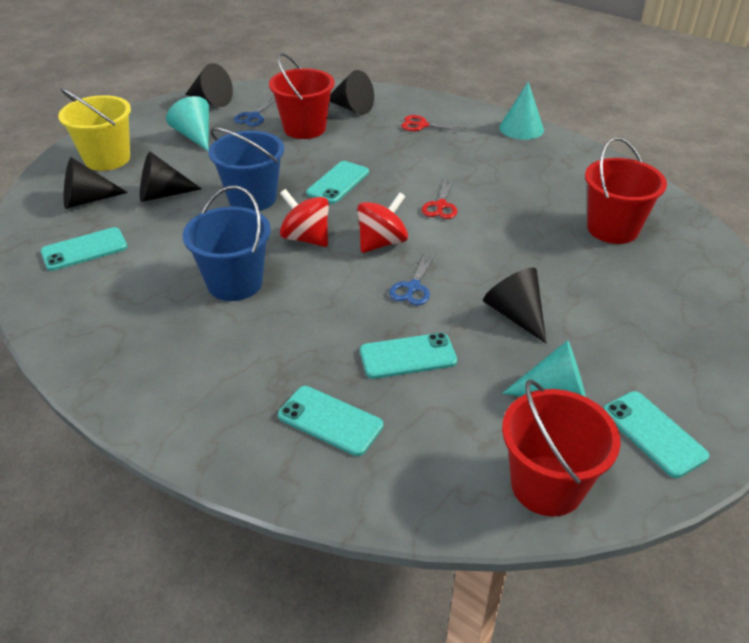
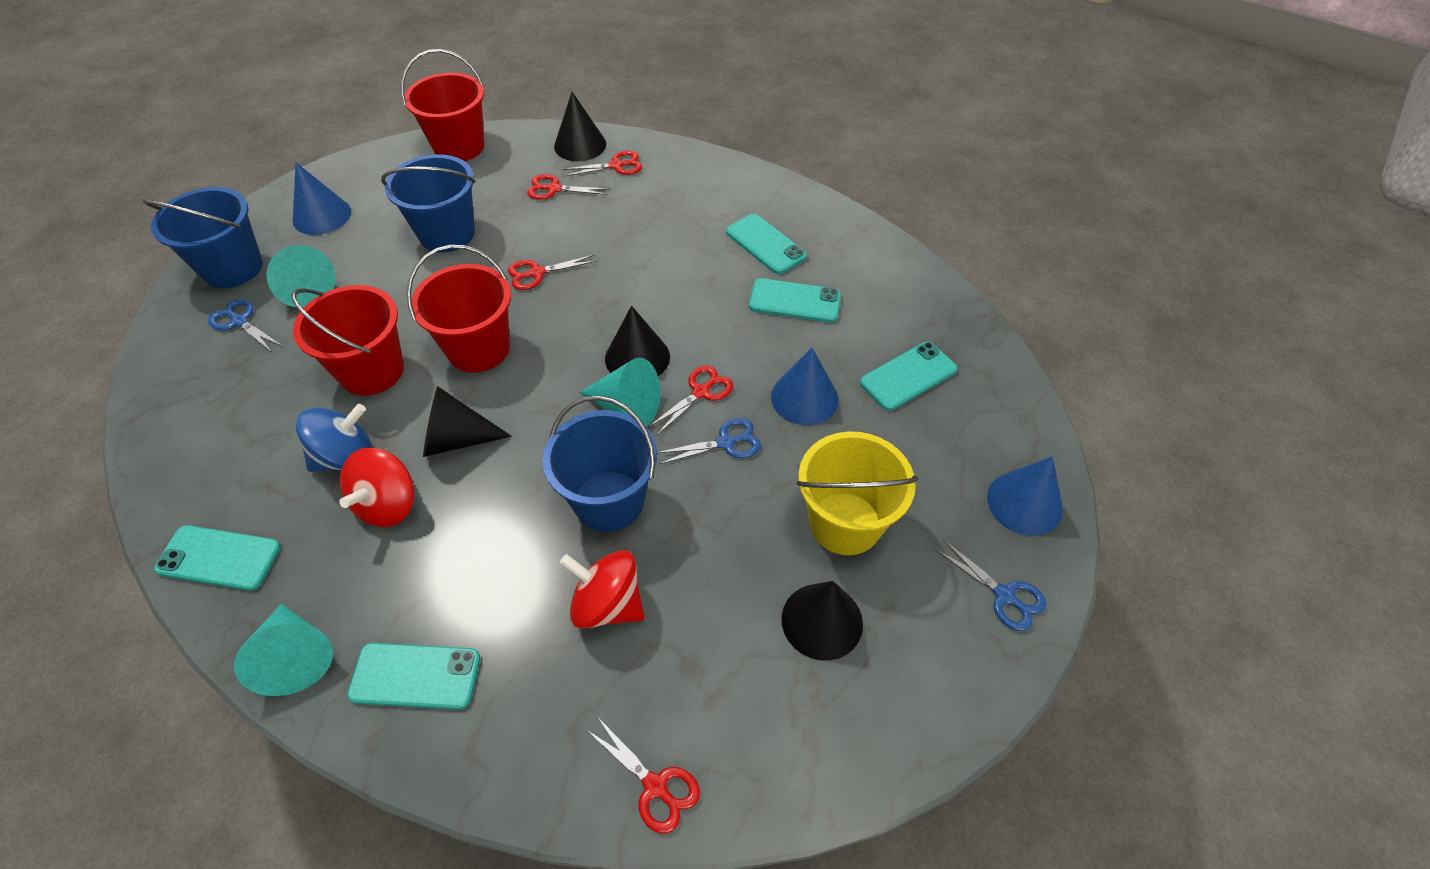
black cone: [64,157,128,209] [140,151,202,202] [185,63,233,107] [330,70,374,115] [483,268,546,343] = 5 -> [423,386,512,457] [554,92,606,161] [605,306,670,376] [782,581,863,660] = 4
blue bucket: [182,186,271,301] [208,127,284,211] = 2 -> [143,187,263,288] [381,154,475,253] [543,396,657,532] = 3
blue cone: none = 0 -> [293,162,351,235] [771,347,839,425] [987,456,1063,536] = 3
blue scissors: [234,97,275,126] [389,253,436,305] = 2 -> [208,299,282,351] [657,418,761,464] [934,539,1046,631] = 3
blue spinning top: none = 0 -> [296,404,373,472] = 1
red scissors: [401,115,467,132] [422,178,457,219] = 2 -> [508,254,597,290] [527,174,609,200] [562,150,642,177] [587,718,700,834] [648,365,733,435] = 5

